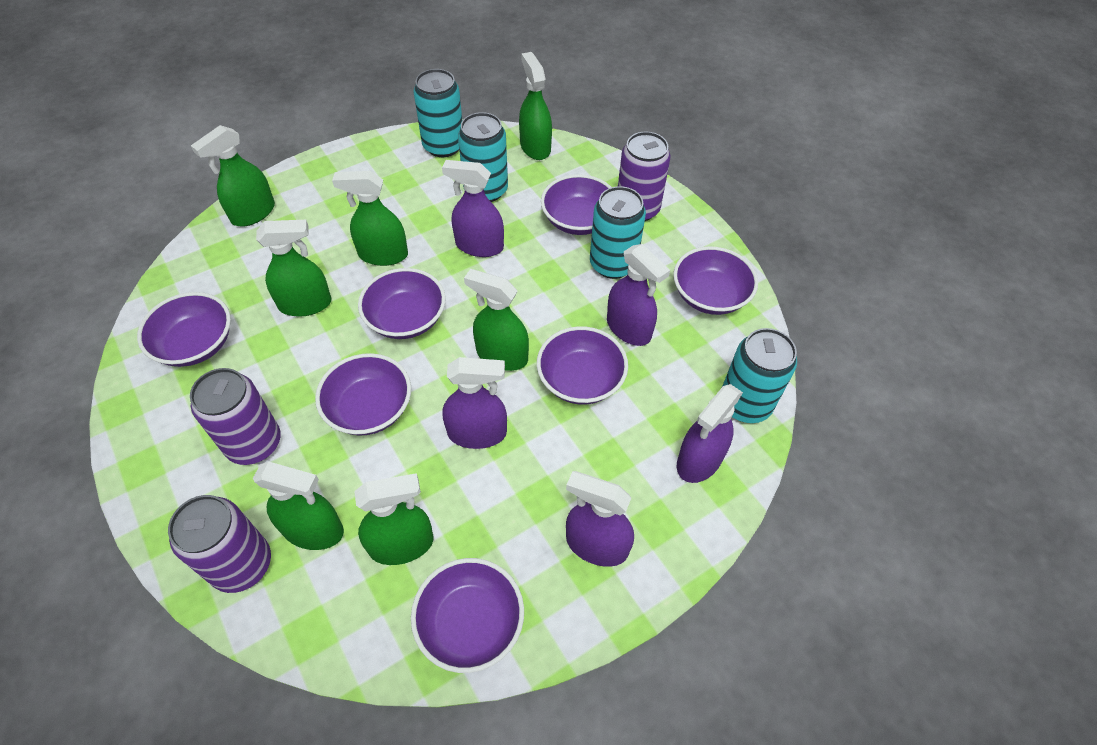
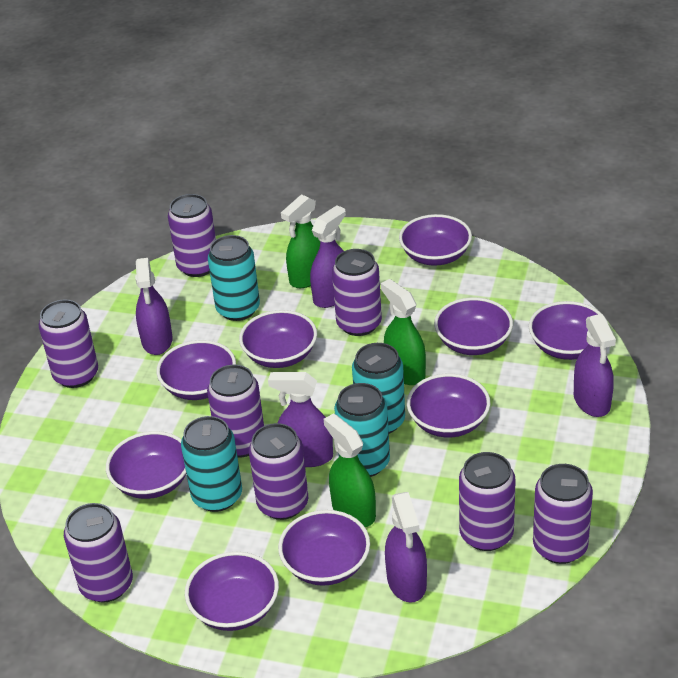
green spray bottle: [191,125,275,226] [253,461,344,550] [256,220,332,317] [332,171,408,266] [354,473,433,565] [464,269,529,371] [519,52,552,160] = 7 -> [281,194,320,288] [324,413,376,527] [381,279,426,385] = 3
purple bowl: [137,292,231,367] [315,353,411,435] [358,268,446,339] [411,558,524,673] [537,326,628,405] [541,174,612,235] [673,246,758,315] = 7 -> [106,431,186,499] [156,340,236,400] [185,552,279,631] [239,310,317,368] [278,510,370,586] [399,214,472,266] [407,374,490,438] [434,297,513,355] [529,301,608,360] = 9
purple can: [168,495,271,593] [190,368,281,465] [618,132,671,221] = 3 -> [39,299,98,388] [64,503,133,603] [168,194,216,277] [207,365,264,458] [249,423,308,520] [332,249,382,336] [459,452,516,551] [533,464,593,564] = 8

